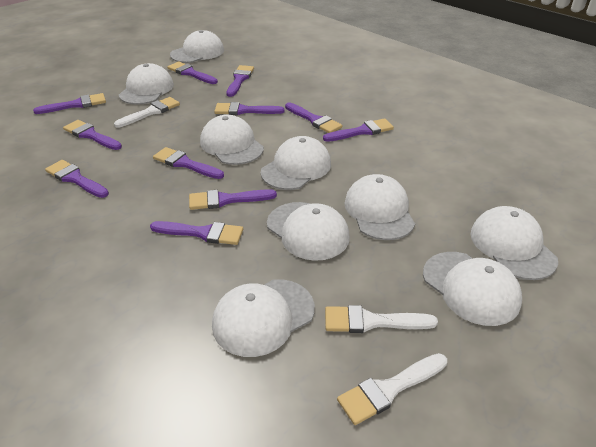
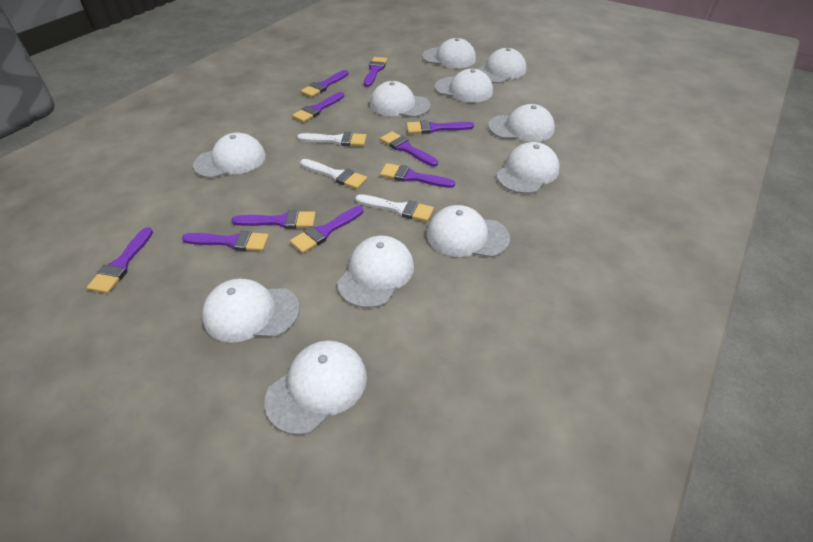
purple brush: [33,93,106,114] [45,160,109,198] [63,120,122,150] [150,221,243,245] [153,147,224,179] [168,62,218,84] [189,189,277,210] [214,102,285,115] [226,65,254,97] [285,103,342,133] [323,118,394,142] = 11 -> [87,227,153,293] [182,231,269,251] [231,210,316,229] [290,206,363,253] [292,92,344,123] [301,70,349,97] [364,57,388,87] [380,131,438,167] [380,163,455,188] [407,120,474,134] = 10
white cap: [119,63,174,105] [170,30,224,63] [200,115,264,165] [212,279,315,357] [261,136,331,190] [267,202,350,261] [345,174,415,240] [423,252,522,326] [471,206,558,280] = 9 -> [193,133,266,178] [202,279,300,343] [264,340,367,435] [337,236,414,308] [370,81,431,117] [422,38,476,68] [427,205,510,257] [435,69,493,103] [477,48,526,83] [488,104,555,142] [496,142,560,194] = 11

